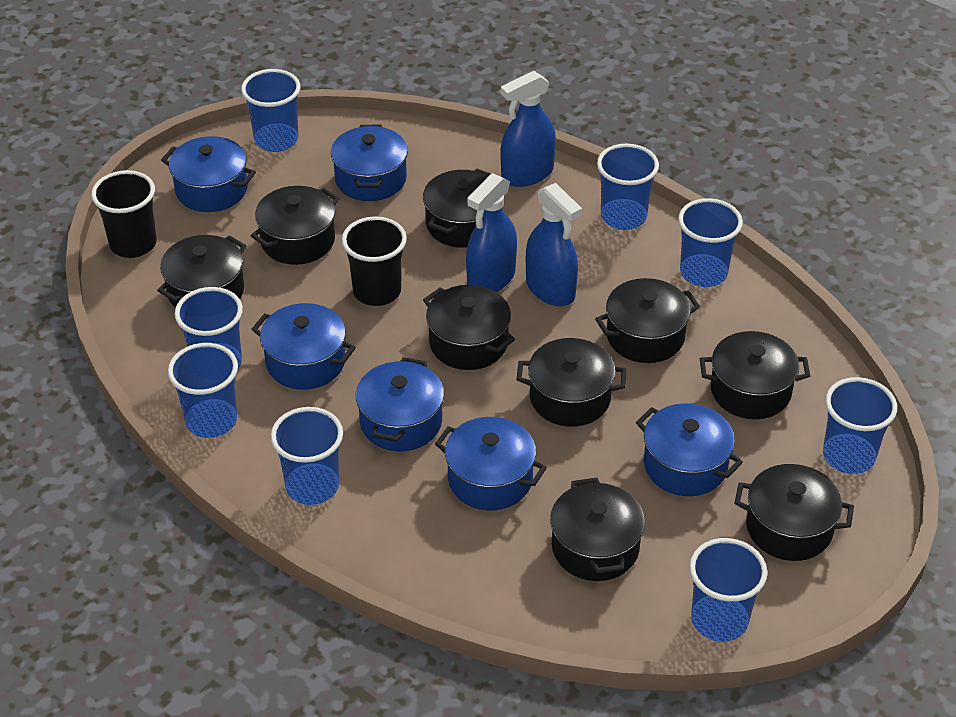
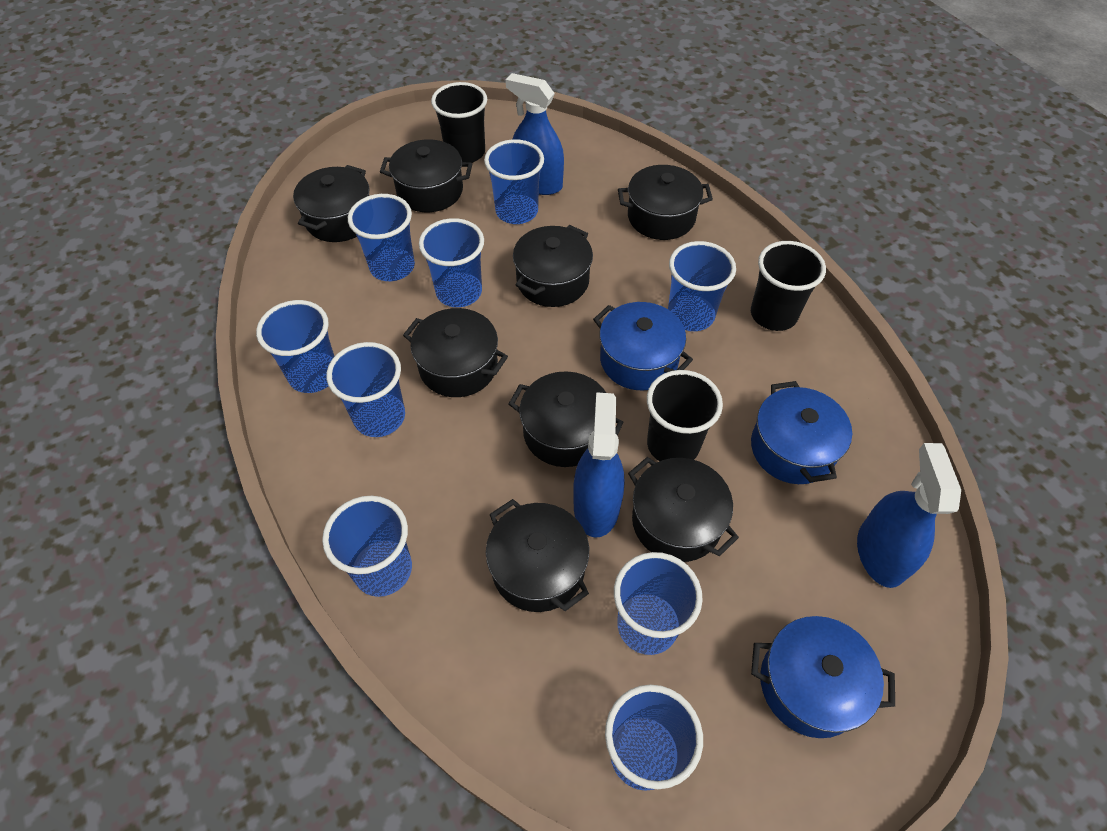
black cup: [91,170,157,258] [342,216,407,306] = 2 -> [431,82,487,163] [647,370,723,461] [751,241,826,331] = 3
black pot: [157,235,246,308] [251,186,340,265] [423,169,491,248] [423,285,515,370] [517,338,626,427] [550,478,645,581] [595,278,700,363] [700,331,810,419] [734,464,854,561] = 9 -> [293,165,370,242] [380,139,472,212] [403,308,508,397] [486,499,589,612] [509,371,624,467] [513,225,593,307] [618,165,713,240] [628,457,739,562] = 8
blue cup: [168,343,238,438] [175,287,243,369] [241,69,301,152] [271,407,343,505] [597,144,659,230] [678,198,743,287] [689,538,767,642] [823,377,897,474] = 8 -> [256,300,335,393] [322,496,412,597] [326,342,405,437] [348,194,415,281] [419,218,484,307] [484,139,544,224] [605,684,703,791] [614,552,703,655] [668,241,736,331] = 9
blue pot: [161,136,256,212] [251,303,356,390] [331,125,408,201] [356,357,444,451] [435,417,547,510] [636,403,743,496] = 6 -> [593,302,693,390] [751,381,852,484] [751,616,895,738] = 3

